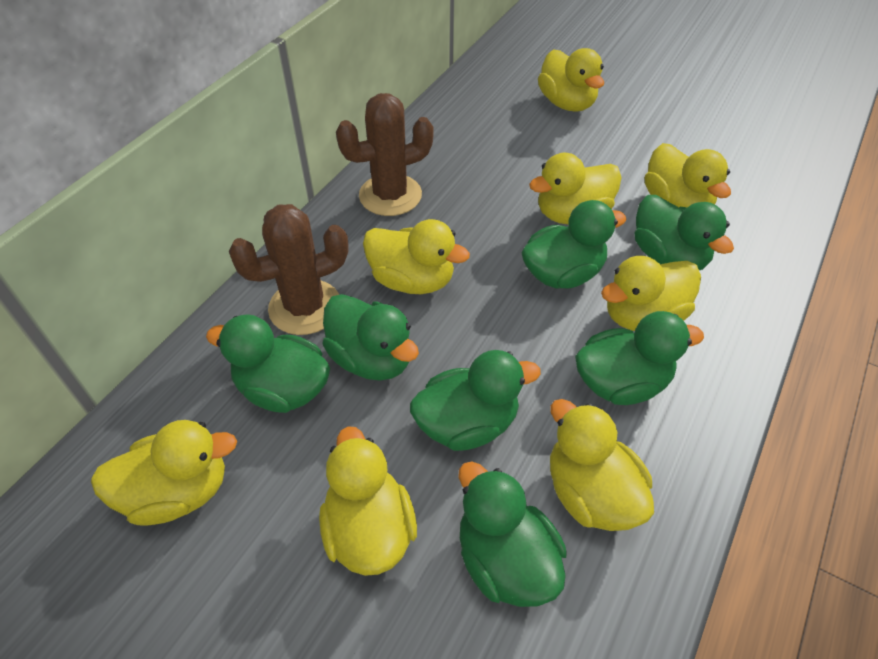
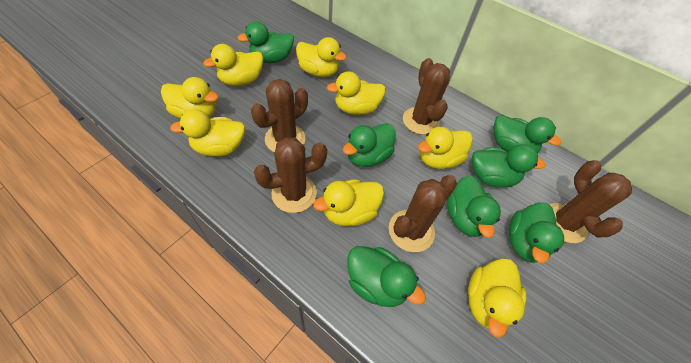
brown cactus: [229,204,349,335] [336,93,434,216] = 2 -> [251,79,308,152] [254,137,327,213] [389,175,457,252] [403,58,450,135] [550,160,632,243] = 5

